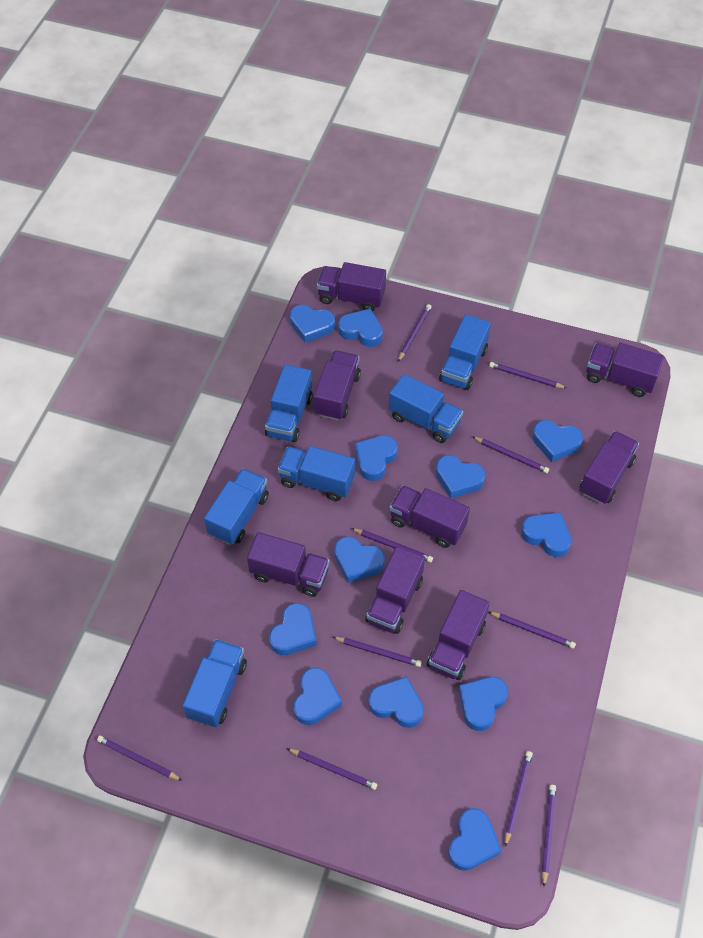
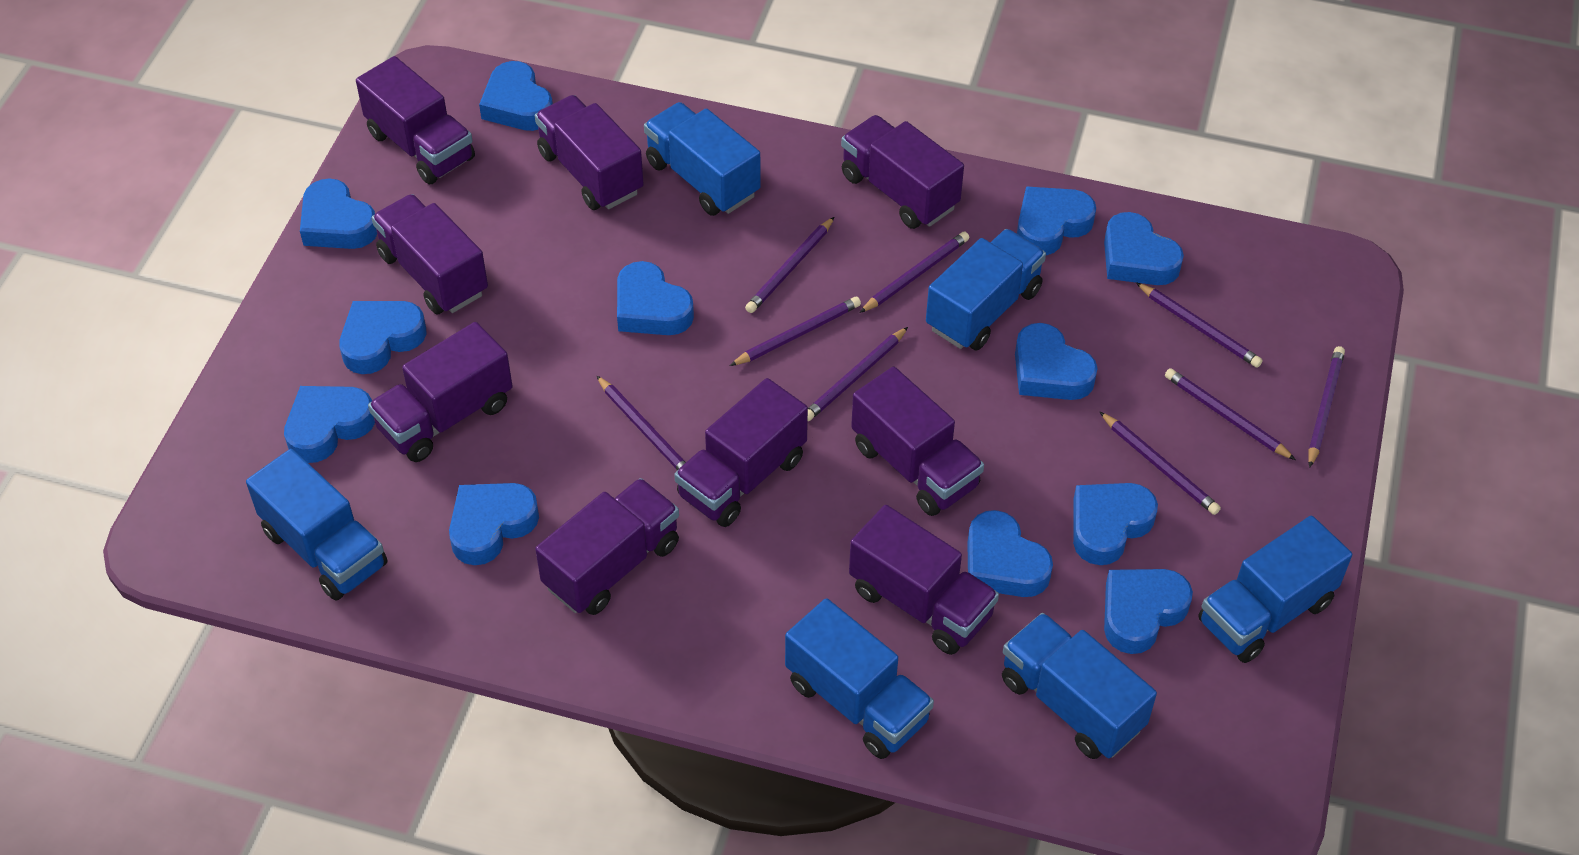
purple pencil: [97,736,182,781] [287,748,377,790] [333,637,422,667] [351,528,433,562] [398,304,431,362] [473,437,549,473] [489,362,566,388] [489,612,576,649] [505,751,533,847] [542,785,556,887] = 10 -> [596,375,686,470] [730,297,861,366] [745,217,834,313] [808,327,908,421] [860,232,969,313] [1100,412,1221,515] [1136,282,1263,368] [1165,368,1296,460] [1308,346,1345,468] = 9
purple truck: [247,532,330,597] [314,350,361,420] [317,262,386,312] [365,546,425,634] [389,485,470,548] [427,590,490,680] [579,431,639,504] [586,343,664,397] = 8 -> [356,56,475,184] [368,322,513,462] [372,194,488,314] [535,95,644,210] [535,478,679,615] [674,378,808,527] [841,115,964,229] [849,505,999,655] [851,367,984,516] = 9

